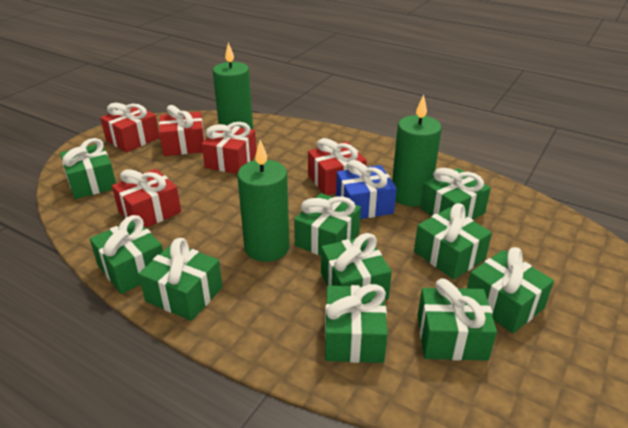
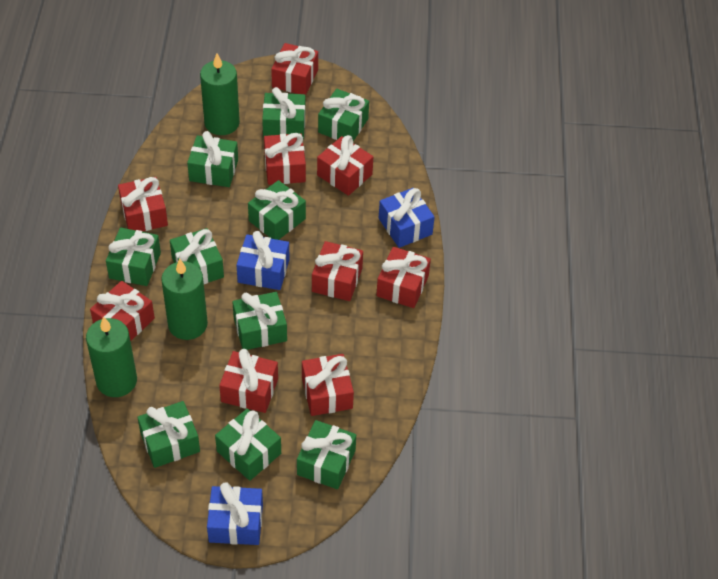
blue gift: [336,160,397,219] = 1 -> [207,482,263,545] [236,231,290,290] [379,188,435,248] = 3
red gift: [100,103,160,153] [112,169,181,228] [159,105,205,156] [202,122,257,174] [308,138,367,195] = 5 -> [90,281,155,341] [118,177,168,231] [219,349,278,413] [264,133,306,185] [271,43,318,96] [302,354,354,416] [312,241,363,301] [317,135,373,196] [376,247,431,308] = 9

